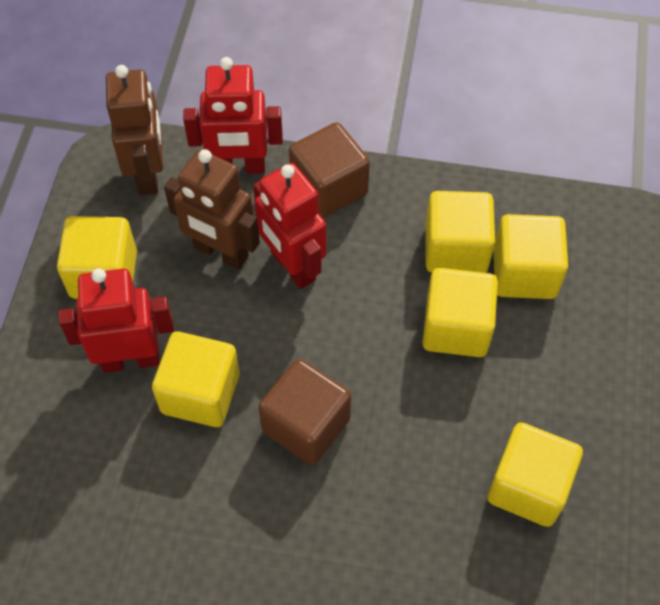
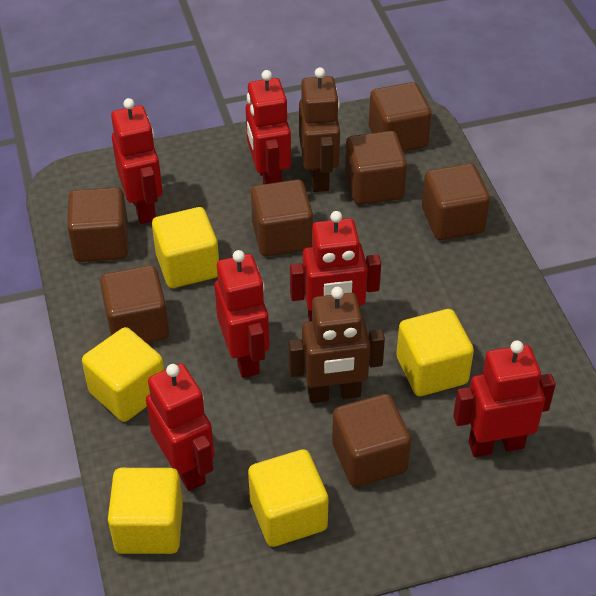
brown cube: [258,359,351,465] [289,122,370,218] = 2 -> [67,187,128,262] [100,265,169,343] [251,180,313,257] [332,394,411,487] [345,131,407,205] [369,82,432,152] [422,163,490,240] = 7
red robot: [59,268,174,373] [183,57,283,174] [253,163,326,289] = 3 -> [111,98,163,224] [146,364,214,491] [215,250,269,378] [246,70,291,184] [290,211,381,321] [453,340,556,457] = 6
yellow cube: [57,216,137,299] [152,331,240,427] [422,268,498,357] [425,191,495,273] [487,422,583,527] [494,214,568,299] = 6 -> [82,327,164,422] [108,468,183,554] [152,207,219,288] [248,449,329,547] [396,309,474,396] = 5

